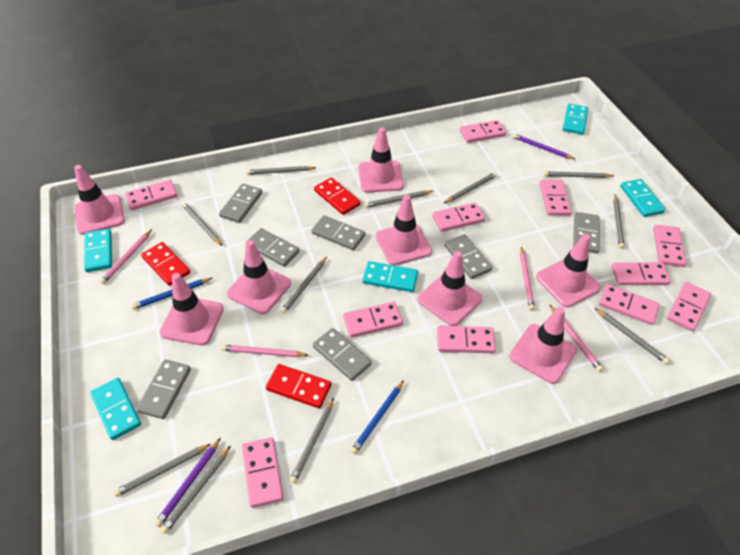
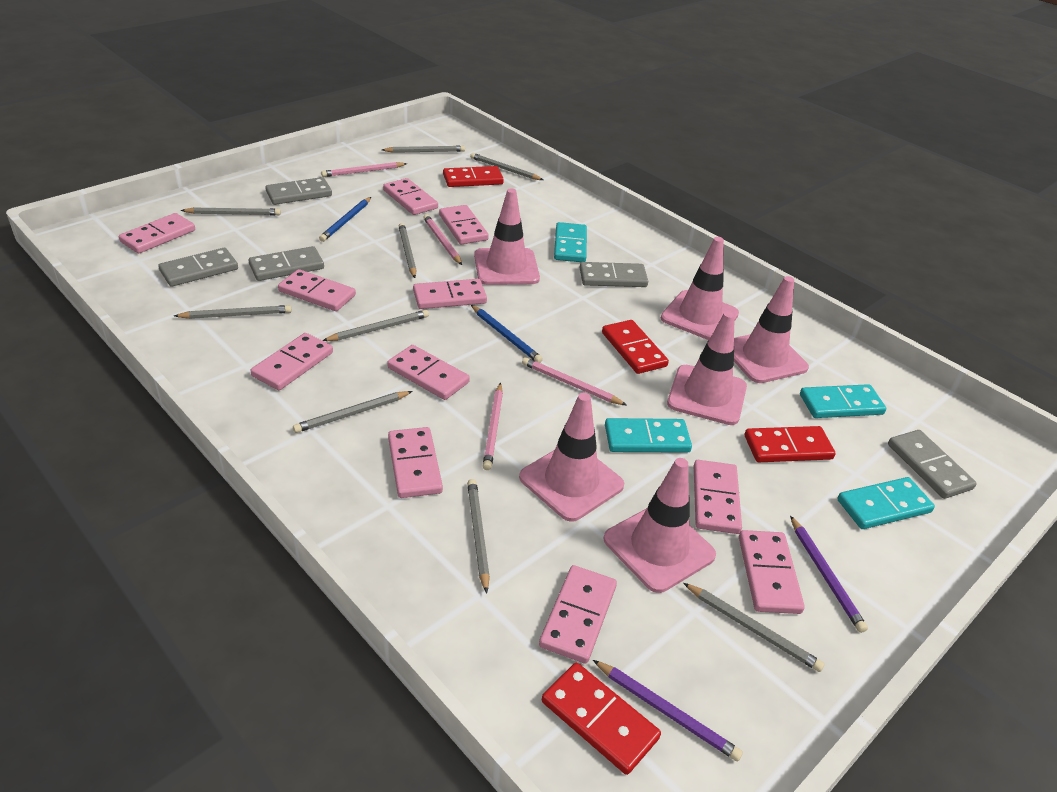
grey domino: [136,359,191,419] [219,184,262,223] [246,228,300,267] [311,215,365,250] [313,328,372,381] [444,234,492,279] [573,212,600,253] = 7 -> [158,248,238,287] [249,246,324,281] [265,177,332,205] [579,262,648,287] [888,430,977,499] = 5
grey pencil: [114,444,211,497] [160,446,231,534] [182,202,222,246] [246,166,316,175] [281,257,327,313] [290,398,334,484] [364,191,433,208] [444,172,497,203] [544,171,614,178] [595,308,670,364] [613,195,625,248] = 11 -> [174,305,292,319] [181,207,281,215] [293,391,413,433] [322,310,429,341] [382,145,465,153] [399,223,417,278] [467,479,490,593] [470,153,543,180] [683,583,825,672] = 9
pink traffic cone: [74,165,125,235] [160,273,224,345] [227,240,291,314] [358,127,404,193] [376,195,432,265] [418,251,482,326] [509,307,577,384] [536,234,601,307] = 8 -> [474,188,540,285] [519,393,624,522] [604,458,716,593] [661,237,739,340] [667,311,747,425] [734,276,809,383] = 6
red domino: [141,242,190,286] [266,364,331,409] [314,177,361,215] = 3 -> [443,166,504,187] [542,663,661,775] [602,320,669,374] [745,426,835,462] = 4
turquoise domino: [84,228,112,272] [90,378,141,440] [362,261,418,292] [563,104,588,135] [620,179,665,217] = 5 -> [554,222,587,262] [605,418,692,453] [800,384,886,418] [837,477,935,529] = 4

